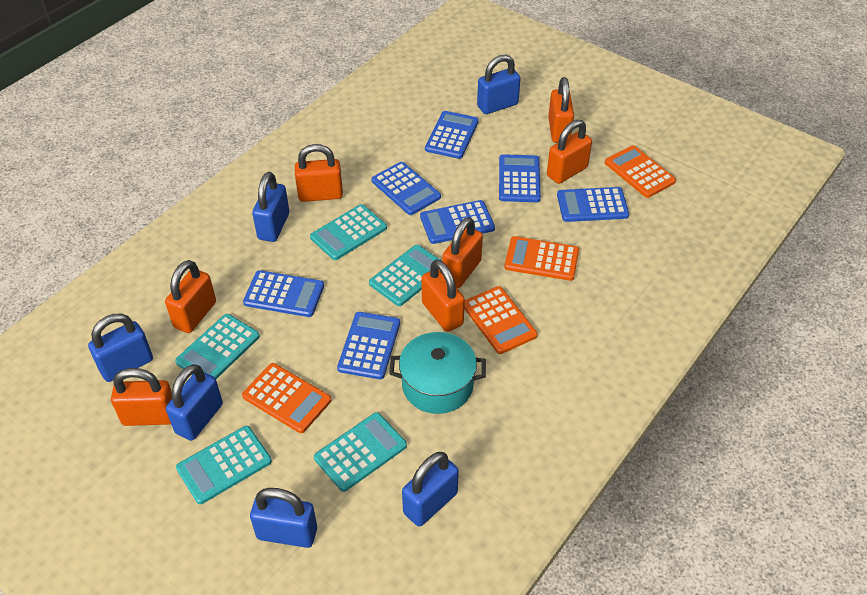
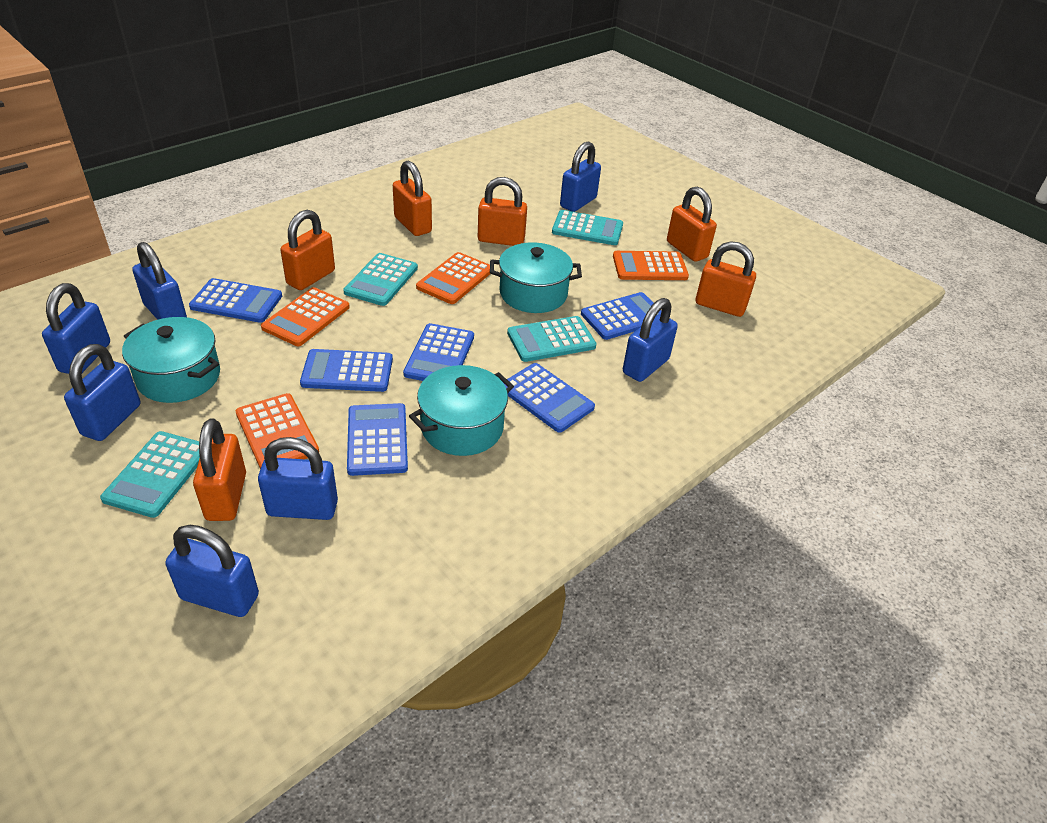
blue calculator: [243,270,324,317] [337,312,400,379] [371,162,441,215] [420,200,495,244] [425,111,479,159] [499,154,541,202] [557,187,629,222] = 7 -> [189,278,282,323] [300,349,393,392] [347,403,408,476] [403,323,474,381] [504,363,595,433] [581,292,662,340] = 6
blue padlock: [88,314,153,382] [166,364,223,441] [250,488,317,548] [252,172,289,242] [402,452,459,527] [477,54,521,114] = 6 -> [42,283,110,374] [64,344,140,441] [132,242,187,320] [165,525,259,617] [258,437,338,520] [560,141,601,212] [623,298,678,382] = 7
orange padlock: [111,368,172,426] [165,260,216,333] [295,144,343,202] [421,259,465,332] [442,217,483,288] [547,120,592,184] [548,77,574,143] = 7 -> [193,418,246,521] [281,210,335,290] [393,160,432,236] [478,177,527,246] [667,187,717,262] [696,241,756,317] = 6
turquoise calculator: [175,314,260,379] [176,426,272,504] [310,204,387,260] [314,412,407,492] [369,245,441,306] = 5 -> [100,431,200,518] [343,253,418,306] [507,316,597,362] [552,210,623,245] = 4
turquoise pot: [389,332,486,414] = 1 -> [122,317,220,403] [409,365,514,456] [490,243,582,313] = 3

